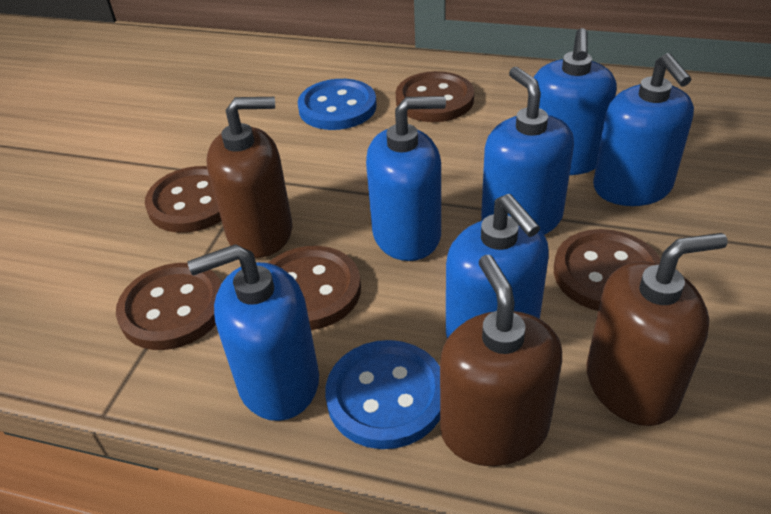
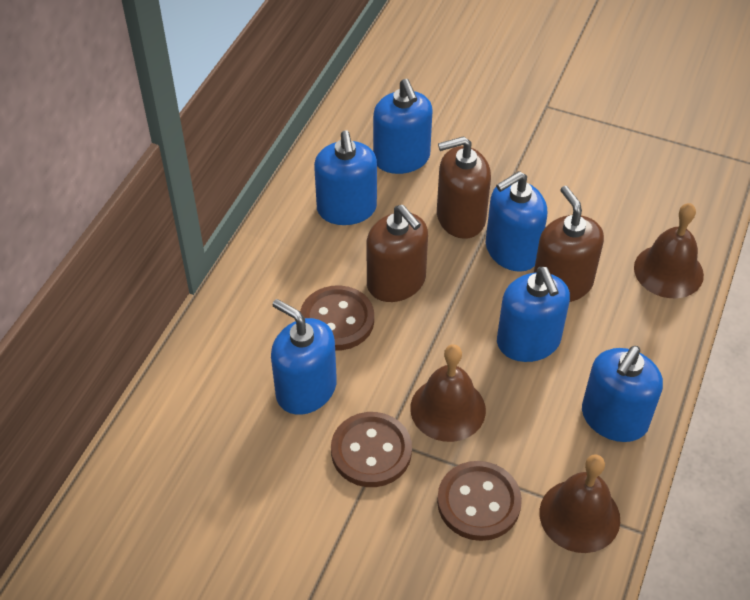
blue button: [298,79,377,130] [325,340,440,449] = 2 -> none = 0
brown bell: none = 0 -> [410,344,486,442] [539,455,620,553] [634,203,704,298] = 3
brown button: [116,263,221,350] [145,166,222,233] [268,246,361,330] [396,71,474,122] [554,229,661,311] = 5 -> [300,285,374,351] [331,412,412,487] [437,461,522,541] = 3

